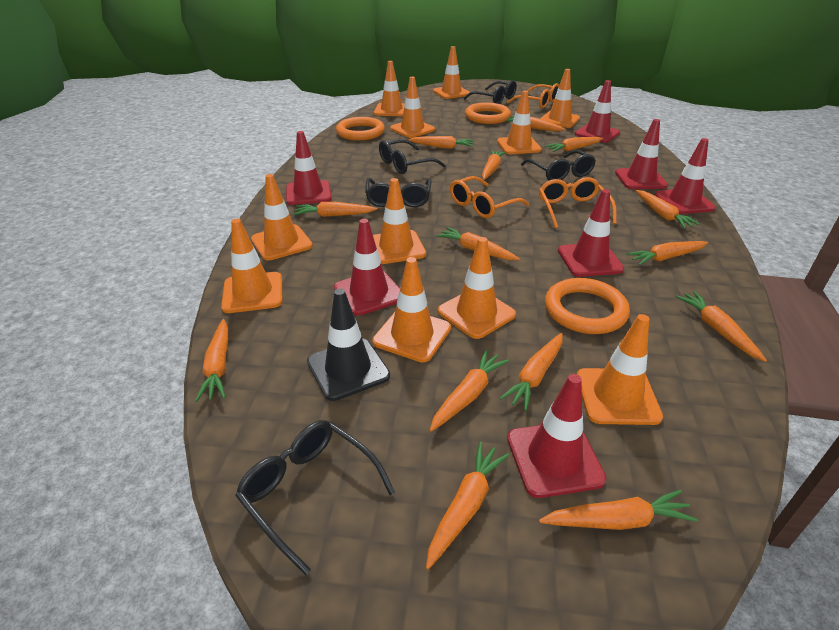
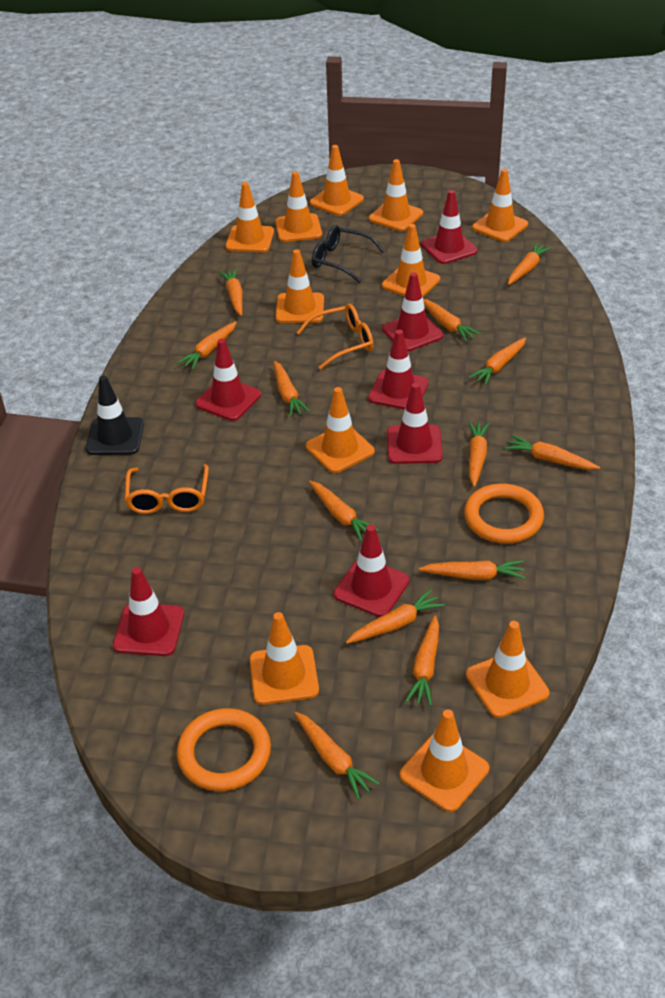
black glasses: [235,420,395,575] [365,178,432,207] [379,139,446,174] [464,80,517,104] [521,150,596,181] = 5 -> [312,225,385,283] = 1
orange carrot: [195,319,228,402] [294,202,377,217] [408,136,474,149] [426,441,509,570] [430,350,509,432] [436,227,520,260] [482,150,506,180] [500,333,563,411] [505,116,566,131] [539,490,698,530] [545,137,603,152] [626,241,708,266] [636,190,700,229] [676,291,767,362] = 14 -> [177,321,237,370] [219,268,243,316] [274,361,310,417] [295,712,380,799] [309,481,379,541] [346,589,445,644] [405,615,439,706] [419,560,526,580] [423,299,481,342] [468,421,490,487] [469,337,526,386] [504,435,600,470] [508,243,552,285] = 13
orange glasses: [450,176,529,218] [507,83,559,108] [539,177,617,228] = 3 -> [125,464,209,514] [296,304,374,370] = 2
orange ring: [336,117,385,140] [465,102,511,124] [545,278,630,334] = 3 -> [177,708,271,791] [464,483,544,544] = 2

